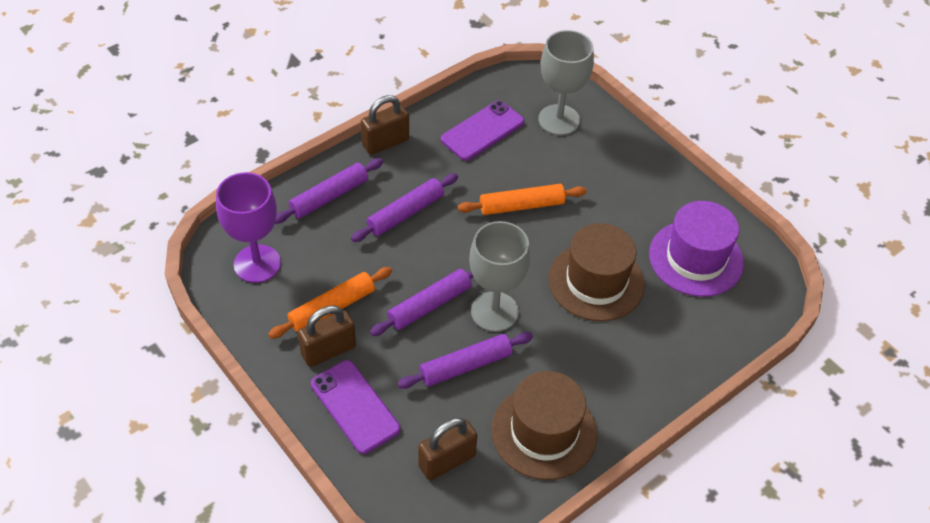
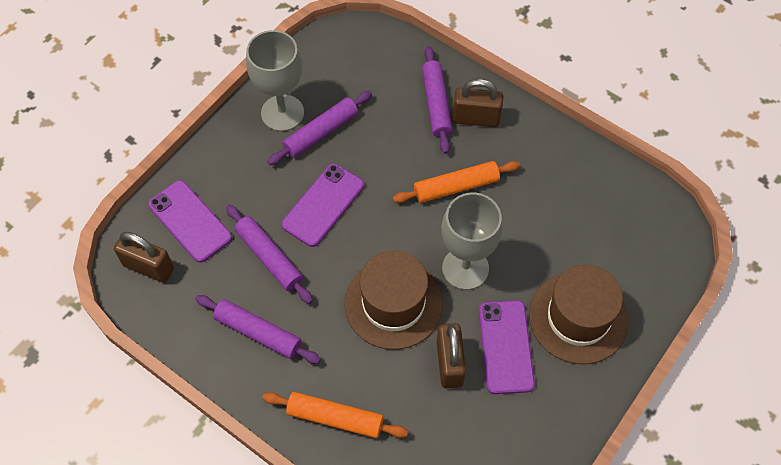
purple goblet: [216,172,281,283] = 1 -> none = 0
purple hat: [649,201,744,297] = 1 -> none = 0
purple phone: [311,360,400,454] [441,101,524,161] = 2 -> [148,180,232,263] [281,164,364,247] [479,300,535,394] = 3

